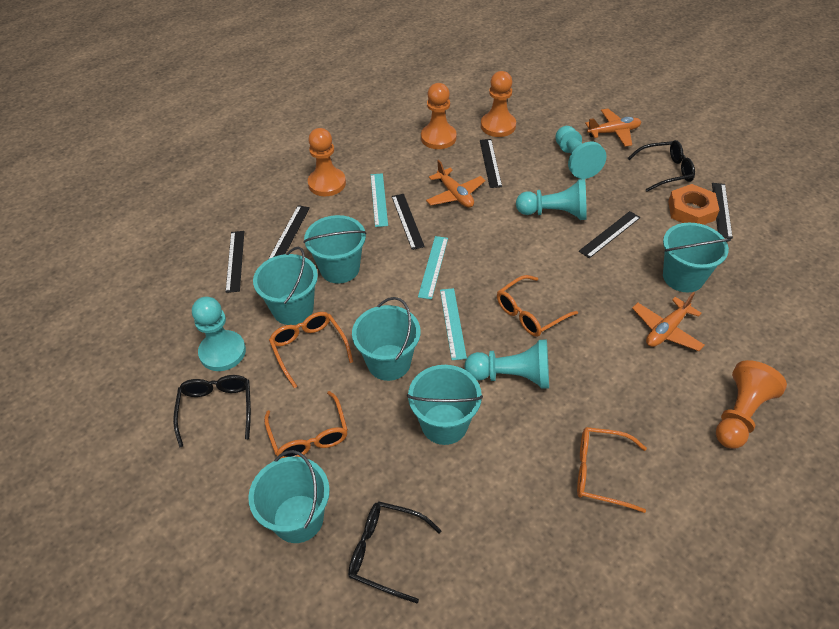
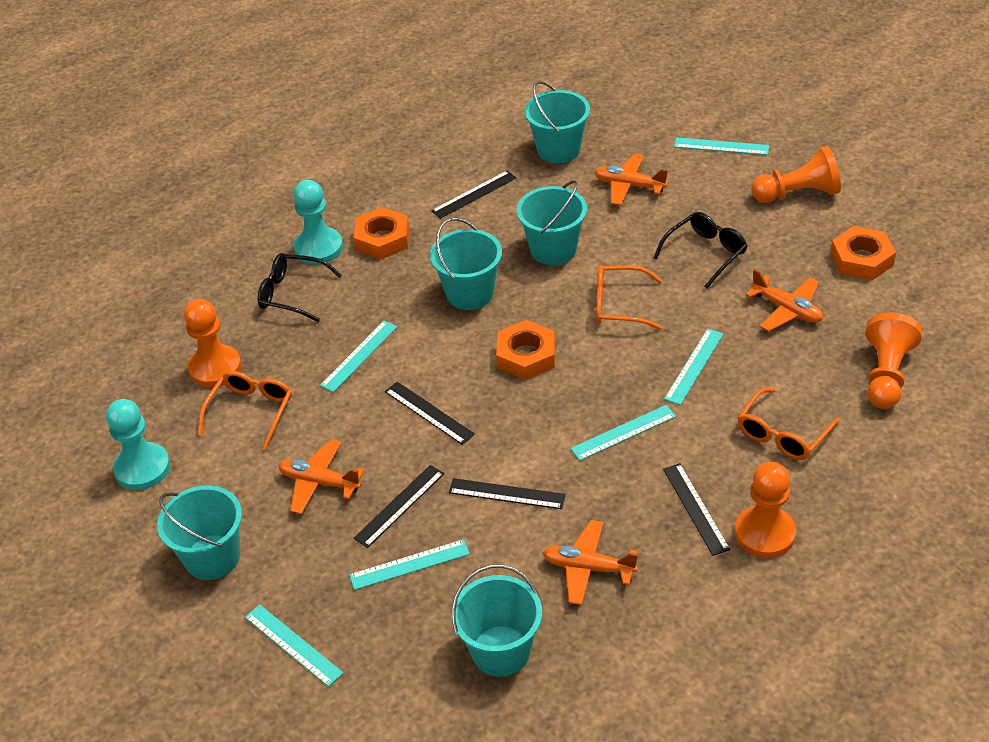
black glasses: [173,375,251,447] [348,501,442,603] [628,140,695,192] = 3 -> [258,253,342,322] [653,212,747,288] = 2
black ruler: [226,231,244,293] [269,205,310,259] [392,194,425,250] [480,139,502,188] [579,211,641,258] [712,183,733,239] = 6 -> [353,465,444,548] [385,382,475,445] [431,171,516,219] [449,478,566,509] [663,463,731,556] = 5
orange glasses: [264,391,348,459] [269,312,353,388] [497,275,578,337] [577,427,647,513] = 4 -> [198,371,292,450] [596,265,663,330] [738,388,840,460] = 3
orange nut: [668,184,719,225] = 1 -> [354,207,409,260] [496,320,555,380] [831,226,896,280] = 3
orange plane: [426,160,486,208] [585,108,641,147] [632,292,705,351] = 3 -> [278,439,365,514] [543,520,638,605] [594,153,668,205] [745,269,823,331] = 4
turquoise bucket: [248,450,330,543] [253,247,318,325] [303,215,367,284] [352,297,420,381] [407,365,483,445] [663,223,731,292] = 6 -> [157,485,242,580] [430,218,502,310] [452,564,542,677] [517,180,587,265] [524,81,590,163] = 5
turquoise pawn: [192,297,246,371] [465,339,549,389] [516,179,587,220] [555,126,607,179] = 4 -> [106,399,170,490] [294,180,343,264] = 2
turquoise ruler: [371,173,388,227] [418,236,448,300] [440,288,467,360] = 3 -> [245,604,343,687] [320,321,397,392] [349,539,470,590] [570,405,676,461] [664,329,724,405] [674,137,769,155] = 6

